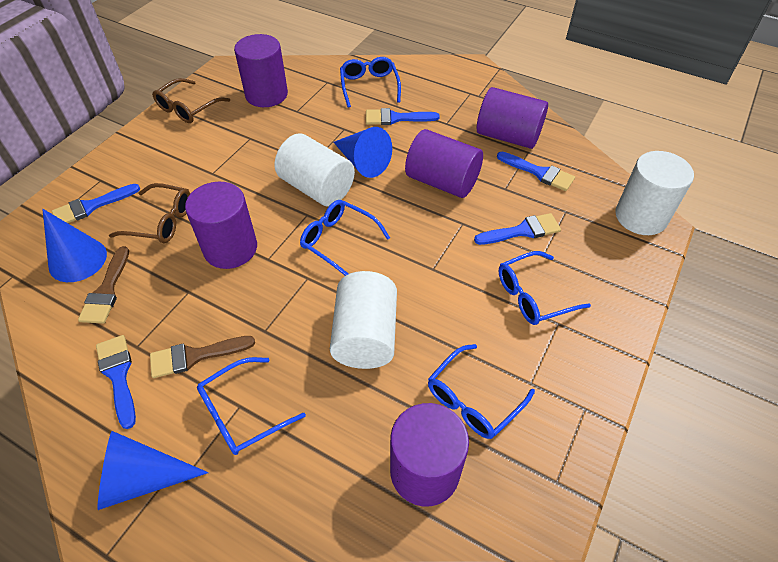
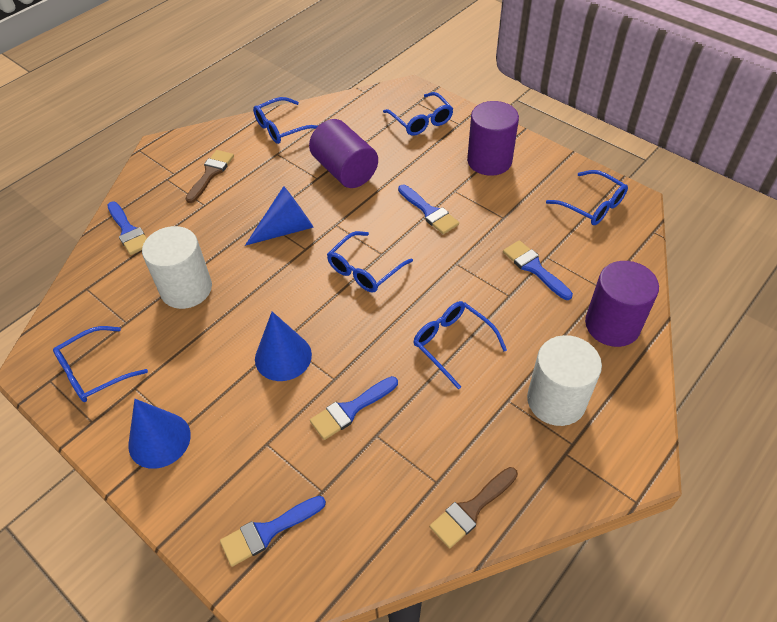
blue glasses: [197,357,306,455] [300,200,390,276] [340,57,401,108] [428,344,535,439] [499,251,591,325] = 5 -> [53,326,148,402] [253,97,318,144] [327,231,413,292] [383,92,453,136] [413,301,507,390] [546,170,628,225] = 6
brown glasses: [109,183,190,243] [152,78,230,123] = 2 -> none = 0
purple cylinder: [185,182,257,269] [234,34,288,107] [390,403,469,507] [405,129,483,198] [477,87,548,149] = 5 -> [309,119,378,188] [467,101,519,176] [585,261,659,347] = 3
white cylinder: [275,133,355,206] [330,271,397,369] [615,151,694,235] = 3 -> [142,226,212,309] [527,335,602,426] = 2

